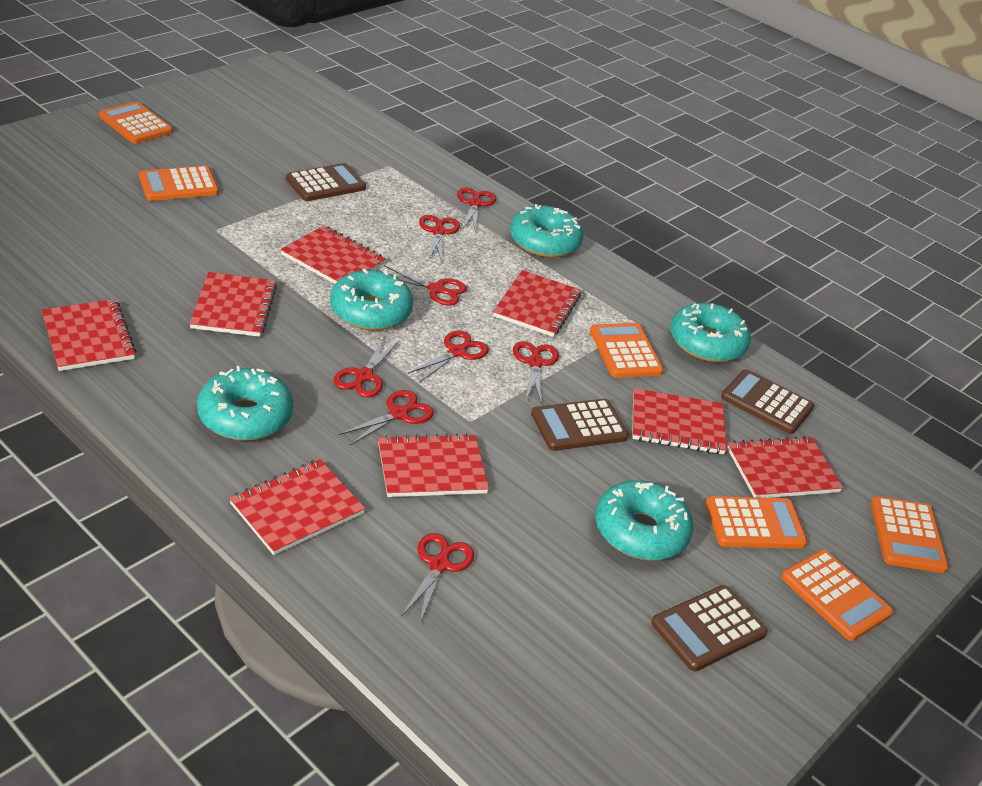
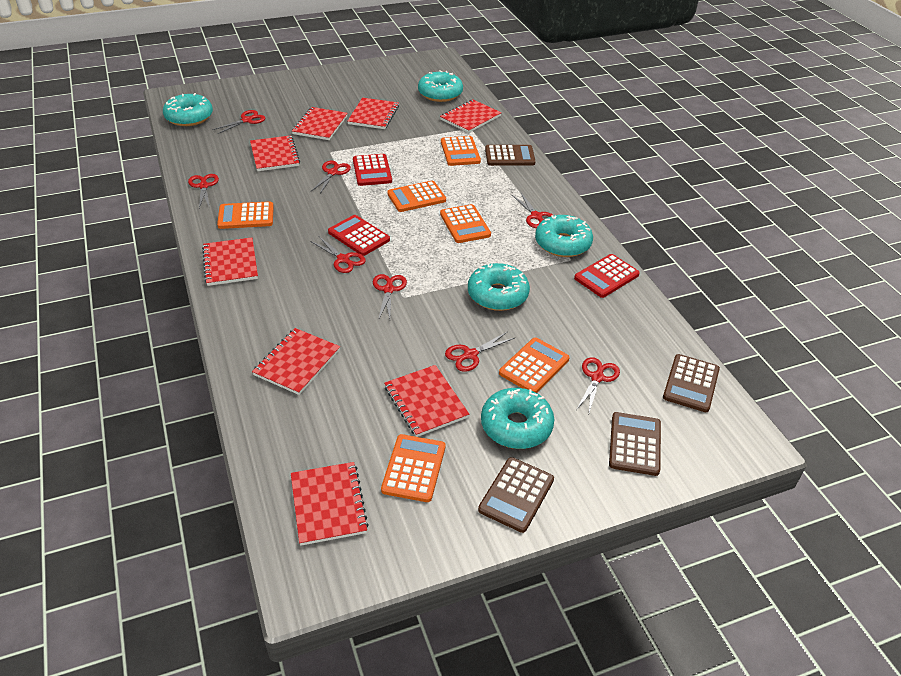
red calculator: none = 0 -> [328,215,390,256] [353,154,392,186] [574,254,640,298] = 3

